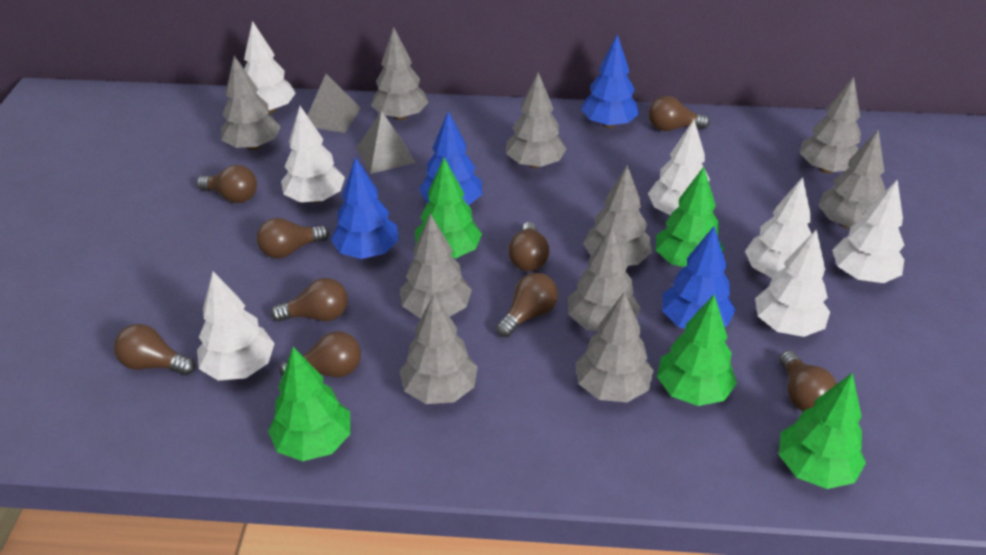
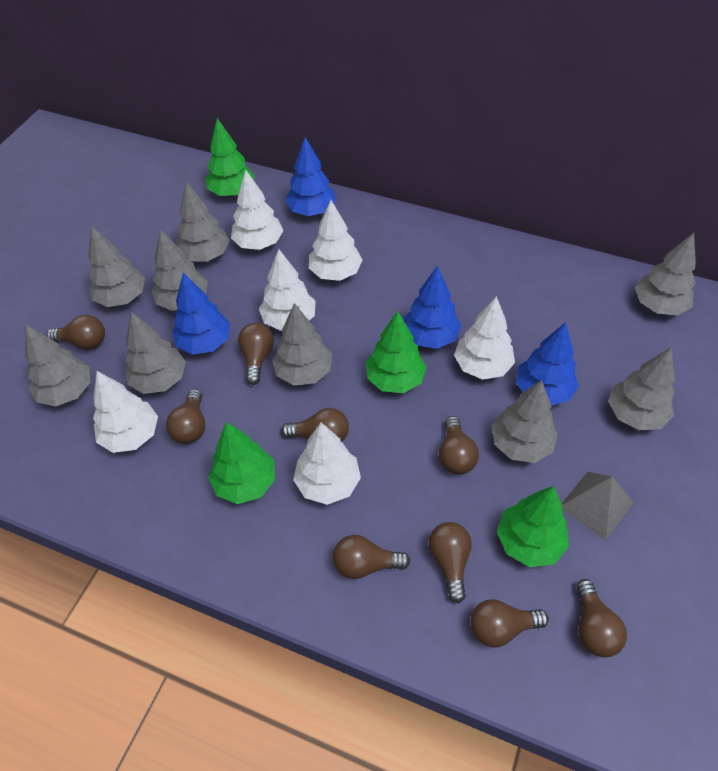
green tree: [268,347,351,461] [415,158,482,258] [656,167,724,267] [657,295,737,406] [779,373,866,489] = 5 -> [206,118,255,196] [208,422,275,504] [366,311,427,393] [497,486,569,567] = 4
grey pyramid: [307,74,361,133] [357,110,416,174] = 2 -> [562,472,634,540] = 1
grey tree: [221,56,281,150] [371,27,429,120] [399,293,478,404] [400,214,472,318] [506,72,566,168] [568,227,641,332] [575,291,654,402] [583,165,652,266] [800,77,861,174] [819,129,886,229] = 10 -> [25,324,90,407] [89,226,145,307] [125,312,186,394] [152,229,208,311] [177,182,230,262] [272,303,332,385] [492,380,558,463] [608,347,675,431] [635,233,696,315] = 9
white tree: [197,272,275,381] [244,21,296,114] [281,106,345,203] [648,120,710,215] [745,177,811,278] [755,229,830,337] [832,179,905,283] = 7 -> [93,371,158,453] [231,169,283,250] [259,249,316,331] [293,422,361,505] [309,200,362,281] [454,296,515,380] = 6

